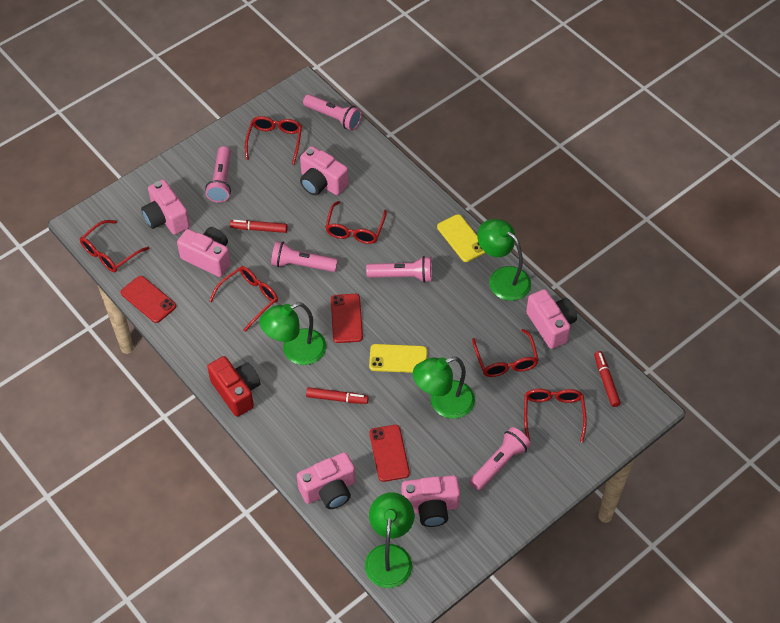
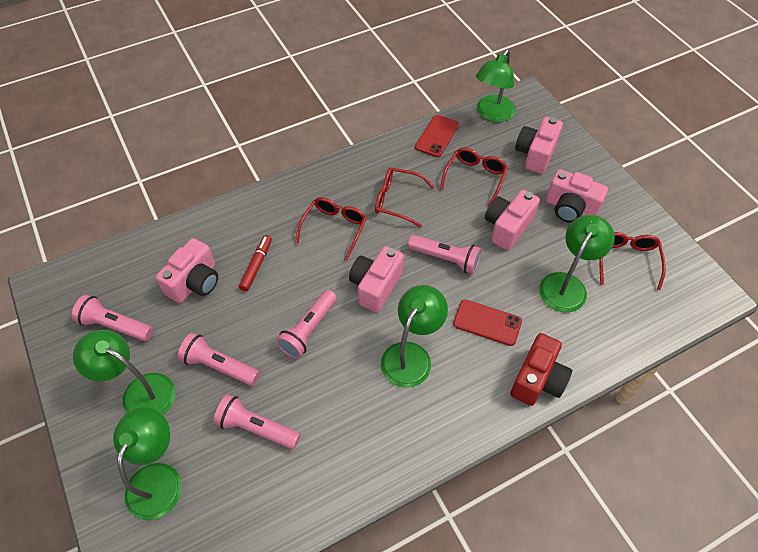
green lamp: [259,302,326,365] [365,493,414,588] [413,357,475,419] [477,219,531,301] = 4 -> [73,330,176,415] [113,407,182,520] [381,285,448,388] [476,49,516,122] [539,215,615,312] = 5
pink camera: [141,179,190,235] [177,227,231,277] [297,452,356,509] [300,146,349,195] [401,475,460,527] [526,289,577,349] = 6 -> [156,238,218,303] [349,246,404,312] [485,190,540,250] [515,117,563,174] [546,169,608,223] = 5
red glasses: [80,220,150,272] [209,266,278,332] [245,116,302,165] [325,201,387,244] [472,329,539,377] [524,389,587,443] = 6 -> [296,197,367,261] [375,167,434,228] [440,148,508,206] [599,232,666,290] = 4
red marker: [230,220,288,233] [306,387,369,404] [594,351,621,407] = 3 -> [239,235,272,291] = 1
red phone: [121,276,176,323] [331,294,363,343] [369,425,410,482] = 3 -> [415,115,459,157] [453,300,522,346] = 2
yellow phone: [369,344,427,373] [437,214,485,262] = 2 -> none = 0

